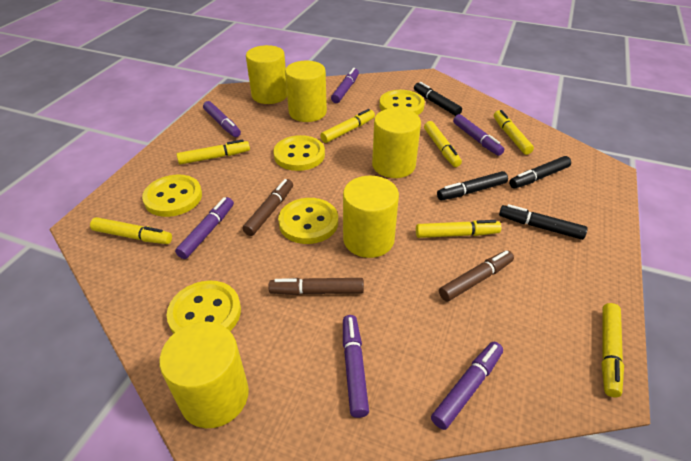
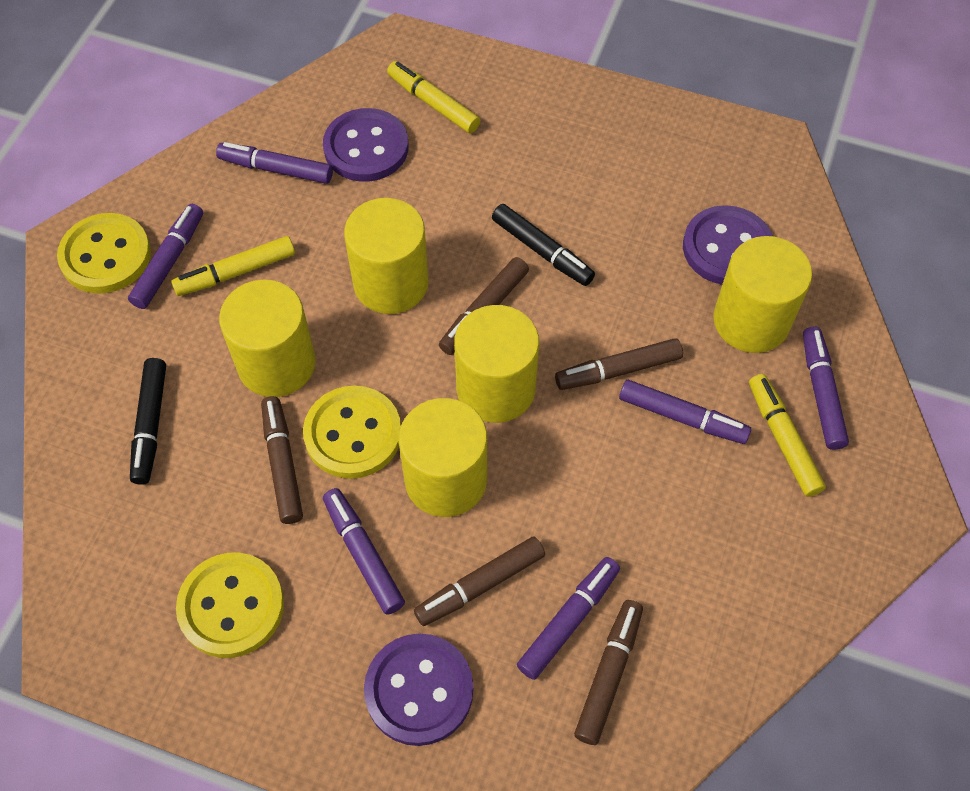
black marker: [414,82,462,116] [437,171,508,200] [499,204,588,240] [509,156,571,188] = 4 -> [130,358,166,485] [492,204,595,286] = 2
brown marker: [243,179,293,236] [268,278,364,295] [439,250,514,302] = 3 -> [261,396,303,524] [414,537,545,626] [439,257,529,355] [555,338,683,390] [574,600,643,745] = 5
purple button: none = 0 -> [323,108,408,182] [364,634,473,746] [683,205,773,285] = 3
yellow button: [142,175,202,217] [167,280,241,334] [273,135,325,171] [278,198,338,244] [379,90,425,115] = 5 -> [57,213,151,294] [176,553,284,658] [303,386,401,479] = 3
yellow marker: [90,217,172,244] [177,139,250,165] [320,109,375,143] [416,220,501,238] [424,121,462,167] [494,110,534,155] [601,303,624,397] = 7 -> [171,236,295,296] [387,61,480,133] [749,374,826,497] = 3

